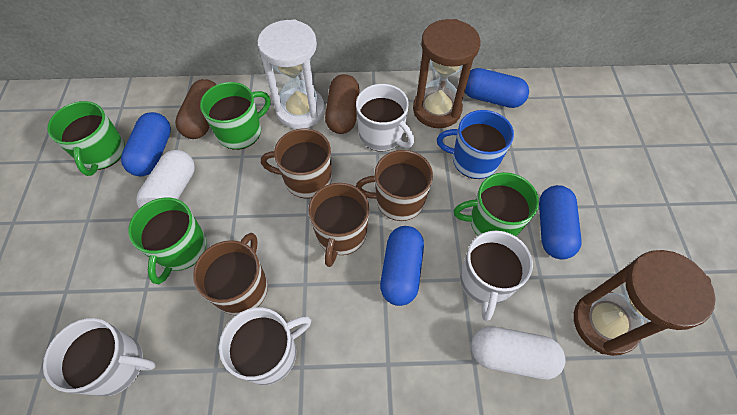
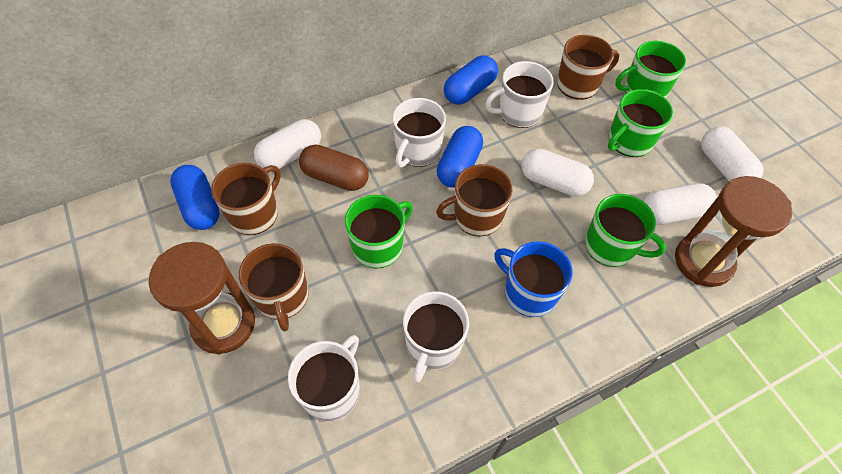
blue capsule: [121,112,171,176] [380,226,424,306] [465,68,529,108] [539,185,582,259] = 4 -> [170,165,220,230] [437,126,483,188] [444,55,498,105] = 3
brown capsule: [175,79,216,139] [325,74,360,134] = 2 -> [299,145,369,191] = 1
white capsule: [137,150,195,208] [471,326,566,379] = 2 -> [254,119,321,169] [521,149,594,196] [643,183,717,225] [701,126,764,181] = 4
white hourglass: [257,19,325,129] = 1 -> none = 0

